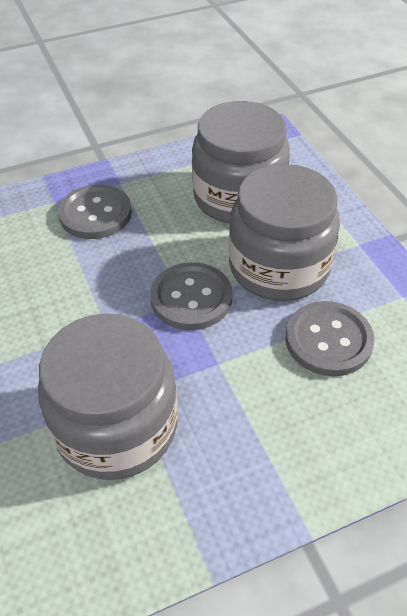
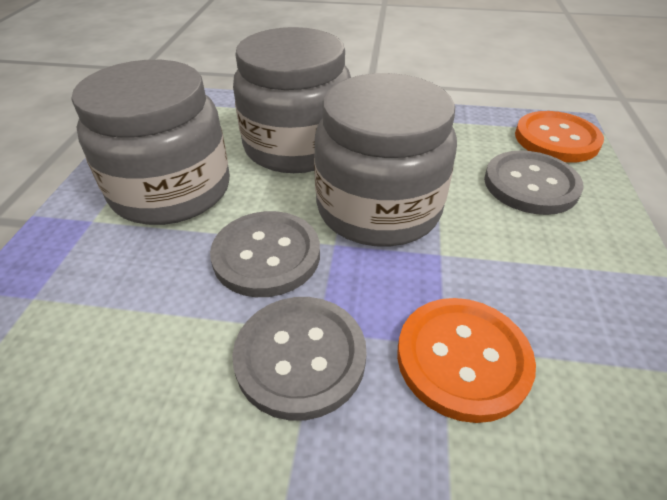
orange button: none = 0 -> [397,298,536,423] [515,111,604,162] = 2

